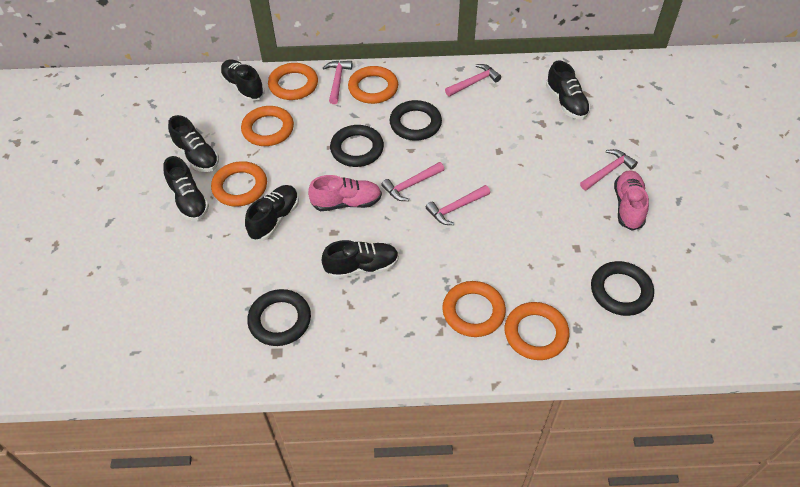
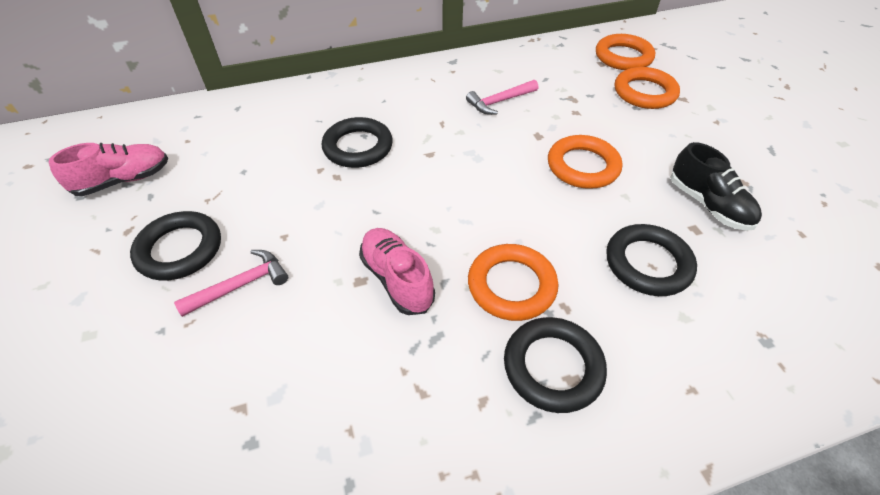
black shoe: [163,156,209,221] [168,115,219,172] [220,60,265,101] [245,185,299,241] [322,240,399,279] [546,61,590,119] = 6 -> [670,142,762,231] = 1
orange ring: [211,161,267,207] [241,106,294,146] [268,63,318,100] [348,66,398,104] [442,281,506,337] [505,302,570,360] = 6 -> [468,244,558,321] [548,135,622,189] [596,34,655,70] [615,67,680,109] = 4
pink hammer: [323,61,352,104] [381,162,444,201] [426,185,490,225] [445,64,501,97] [580,149,638,190] = 5 -> [174,250,288,317] [466,80,538,115] = 2

